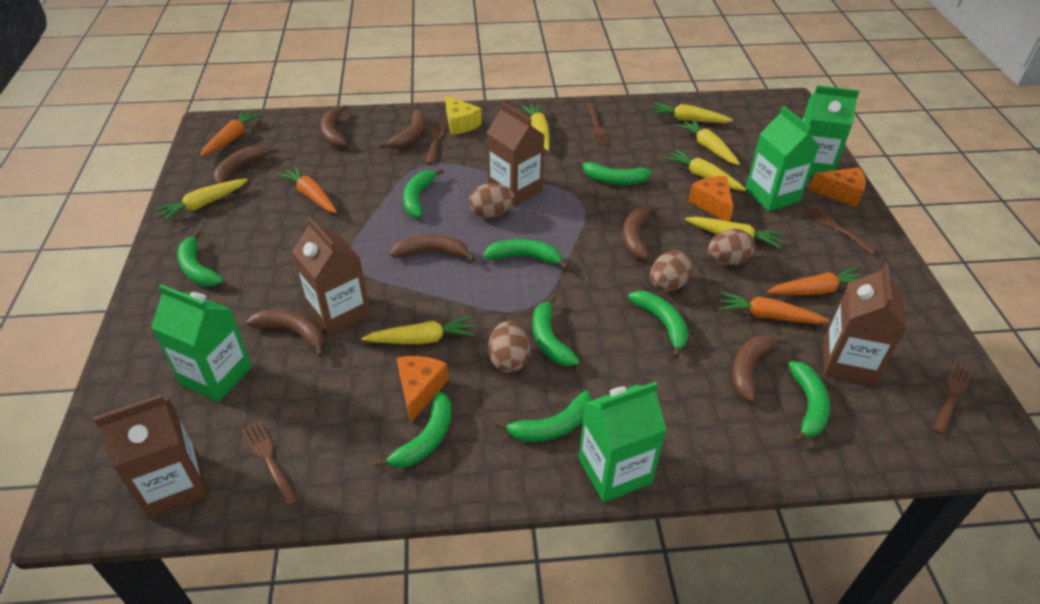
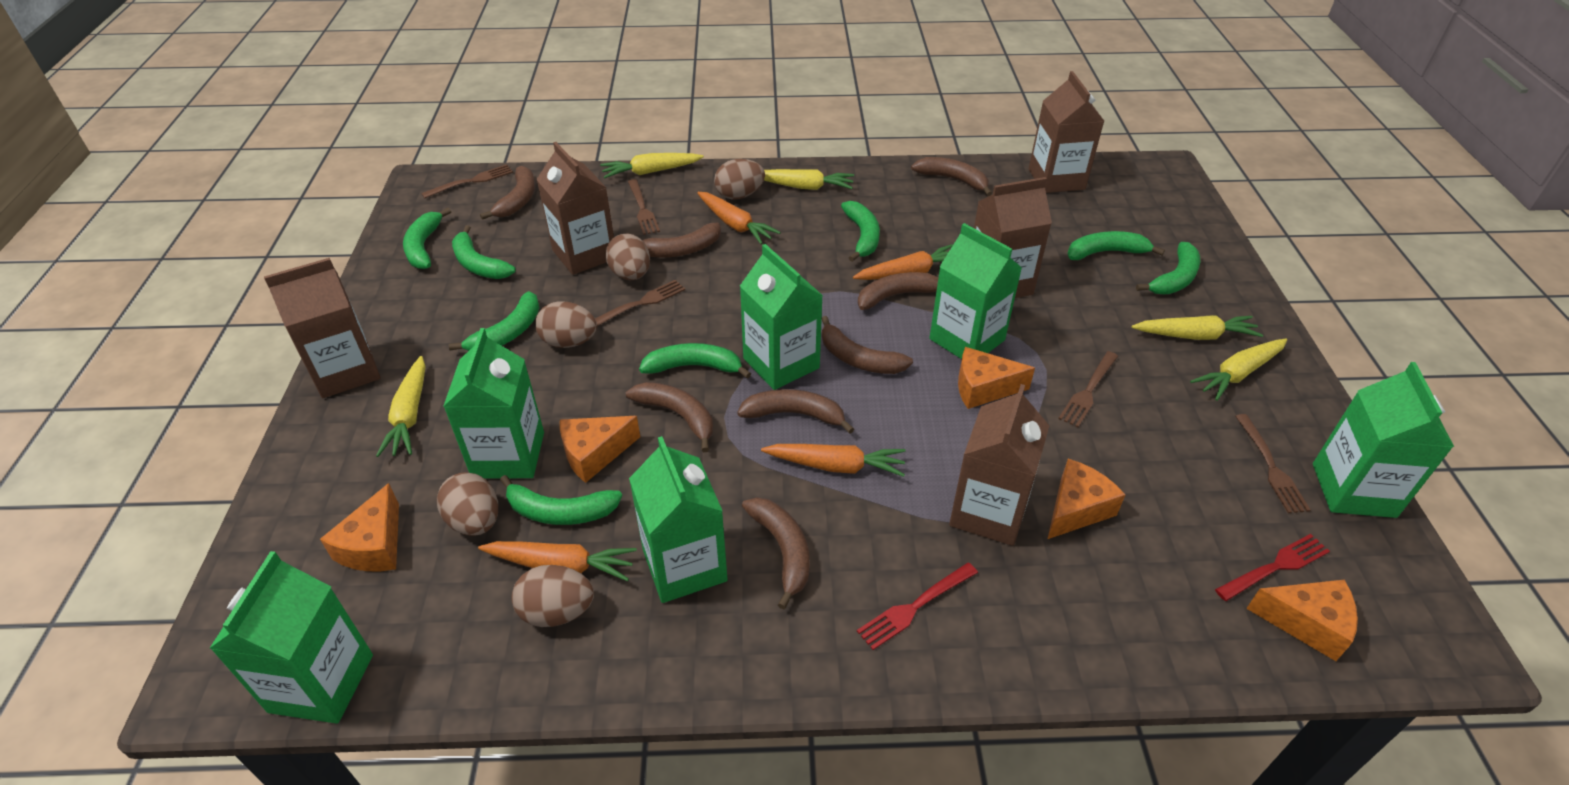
brown banana: [213,145,278,184] [246,310,324,357] [320,105,347,148] [380,110,426,149] [390,235,475,262] [623,205,658,259] [732,335,787,402] = 7 -> [480,166,535,220] [626,382,713,452] [642,223,721,258] [737,389,854,434] [742,497,810,610] [822,316,913,374] [858,272,938,310] [911,157,992,196] = 8
brown carton: [93,395,208,519] [292,217,370,336] [487,102,544,206] [823,263,906,385] = 4 -> [264,258,381,398] [536,142,614,275] [949,384,1050,546] [974,177,1052,298] [1029,71,1104,193] = 5
brown egg: [469,183,515,218] [488,321,530,373] [650,251,693,291] [708,229,755,266] = 4 -> [437,472,498,536] [511,565,594,627] [535,301,597,348] [606,234,650,280] [714,159,765,200] = 5
green banana: [177,231,224,286] [374,392,451,468] [403,168,444,218] [483,239,568,269] [495,391,592,442] [533,295,580,366] [577,158,652,185] [628,291,689,358] [788,361,830,443] = 9 -> [403,208,451,269] [449,291,540,351] [452,225,516,279] [500,475,622,525] [639,343,751,379] [841,201,880,262] [1067,231,1165,260] [1136,242,1200,294] = 8
green carton: [151,284,252,402] [579,381,667,502] [745,106,819,211] [803,85,859,177] = 4 -> [209,551,373,724] [443,328,544,479] [629,436,728,603] [740,244,823,390] [930,223,1022,359] [1313,362,1454,518] = 6
orange cheese: [397,356,449,423] [688,176,734,222] [809,167,866,207] = 3 -> [320,483,399,571] [560,416,640,483] [958,347,1035,409] [1048,459,1125,539] [1246,579,1358,661] = 5
red fork: none = 0 -> [857,562,978,650] [1215,534,1330,601] = 2
yellow carrot: [154,179,248,222] [362,316,475,344] [521,103,550,151] [651,103,733,123] [664,149,746,191] [677,119,740,165] [685,217,783,248] = 7 -> [376,356,426,457] [600,153,704,178] [764,169,854,190] [1132,315,1263,340] [1190,339,1287,401] = 5
yellow cheese: [445,95,482,135] = 1 -> none = 0

